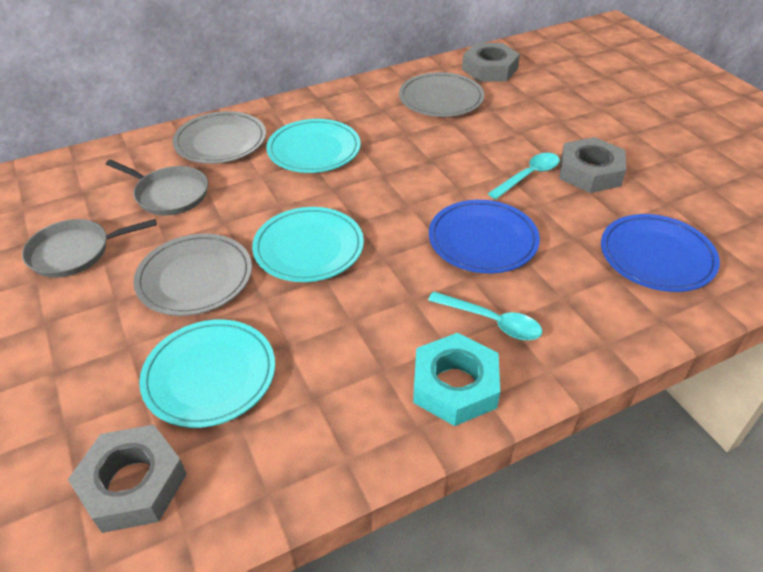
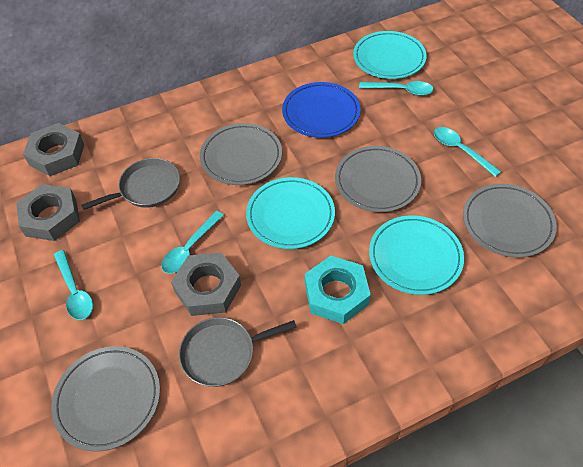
blue plate: [429,200,540,273] [601,214,720,292] = 2 -> [282,82,361,138] = 1
grey plate: [133,233,252,316] [173,111,266,164] [399,72,484,117] = 3 -> [51,346,160,452] [200,123,282,185] [335,146,421,212] [463,184,557,258] = 4
turquoise spoon: [428,291,542,340] [488,153,560,199] = 2 -> [54,250,93,320] [161,211,224,274] [359,81,434,96] [434,127,501,177] = 4

